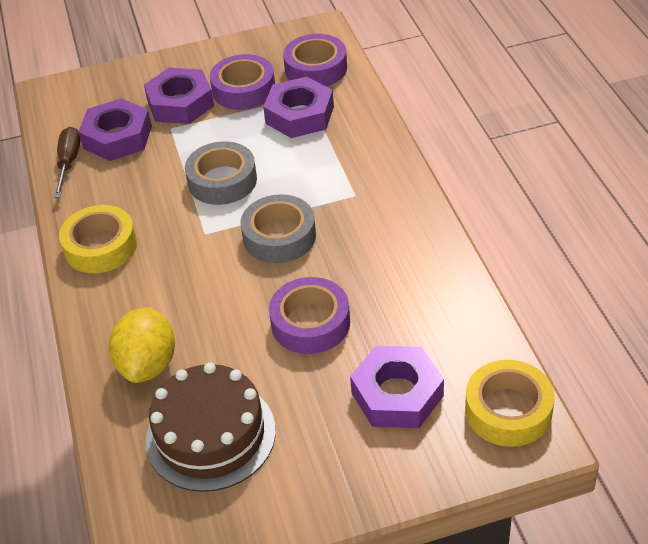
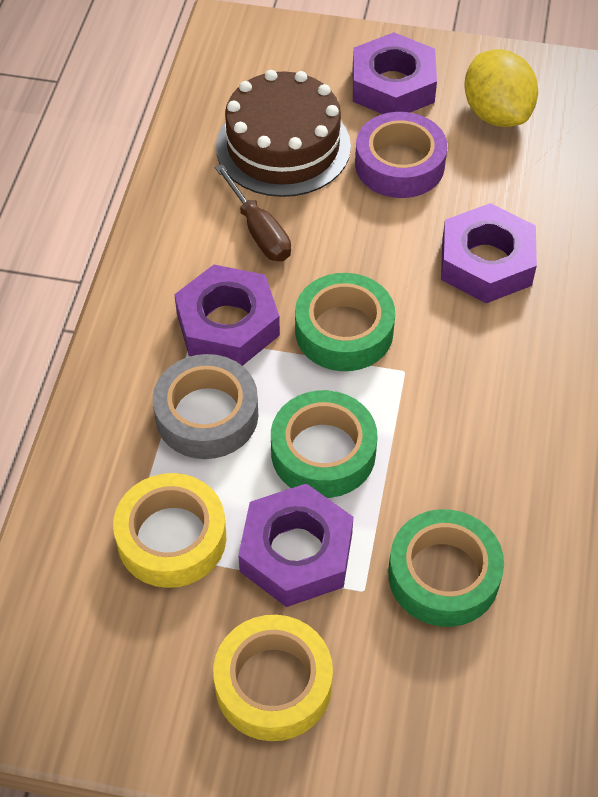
green tape: none = 0 -> [271,390,377,498] [295,273,395,371] [388,509,504,627] = 3
grey tape: [185,141,257,205] [240,194,316,263] = 2 -> [153,354,258,459] = 1
purple tape: [210,54,275,110] [269,277,350,354] [283,34,347,86] = 3 -> [355,112,447,198] = 1

